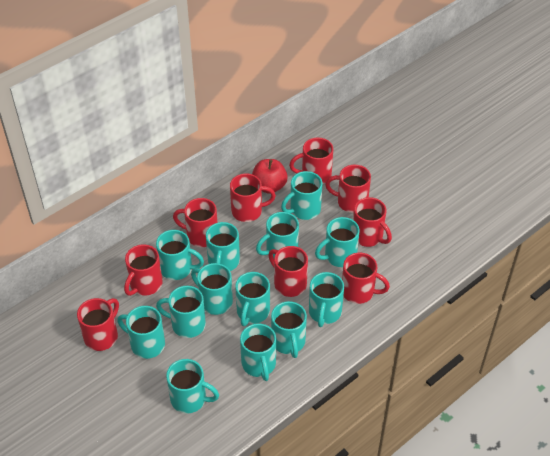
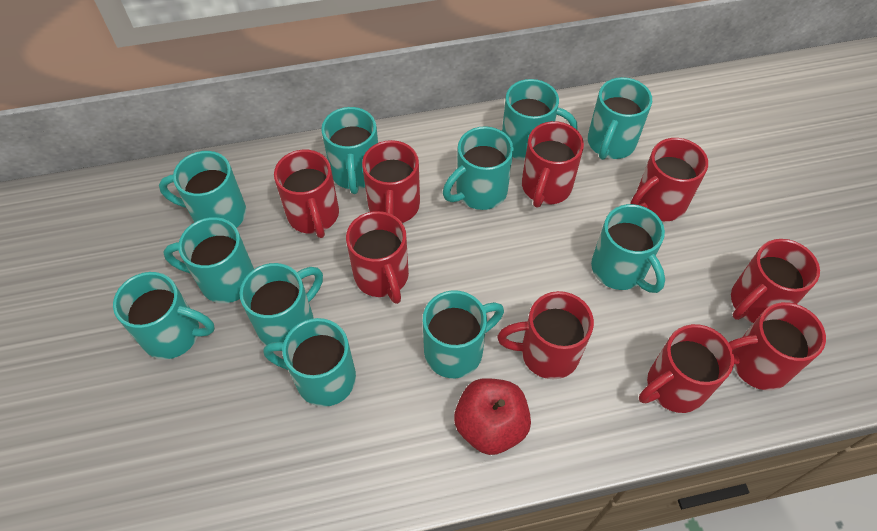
turquoise mug: [117,306,165,359] [156,230,204,280] [156,286,206,338] [166,359,219,413] [191,263,233,315] [206,222,240,271] [235,272,270,326] [240,323,276,381] [256,212,299,258] [271,301,307,358] [281,171,322,220] [309,272,344,327] [315,217,360,267] = 13 -> [113,272,215,359] [159,151,246,228] [163,217,254,303] [239,263,323,346] [264,318,356,407] [321,107,378,194] [423,290,504,378] [443,126,514,210] [502,79,578,161] [588,77,652,160] [591,204,665,293] = 11

